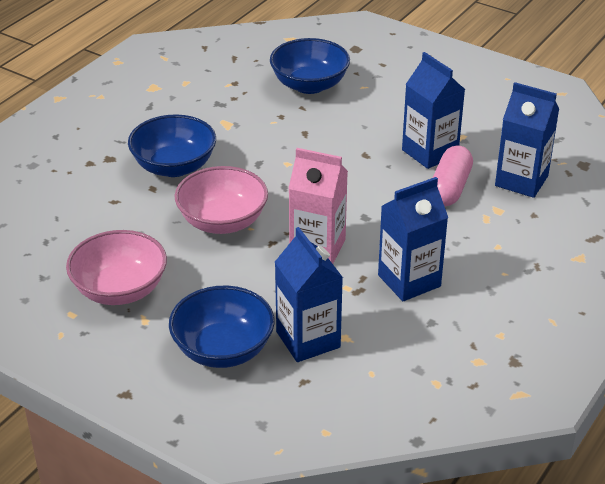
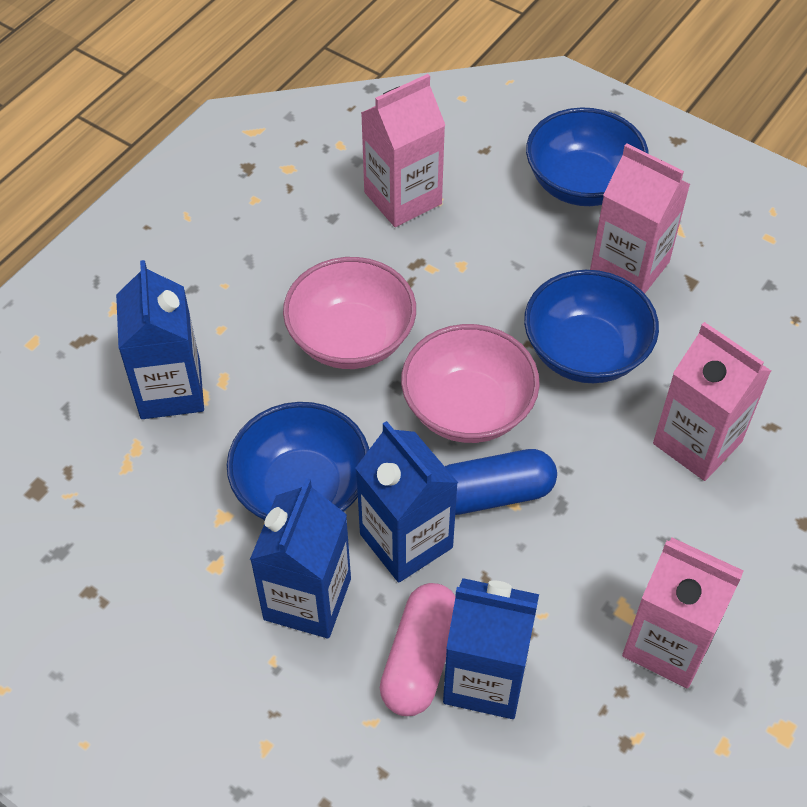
blue capsule: none = 0 -> [445,449,557,515] = 1
pink carton: [288,148,348,264] = 1 -> [361,74,445,227] [590,143,690,294] [622,538,744,688] [653,322,771,481] = 4

